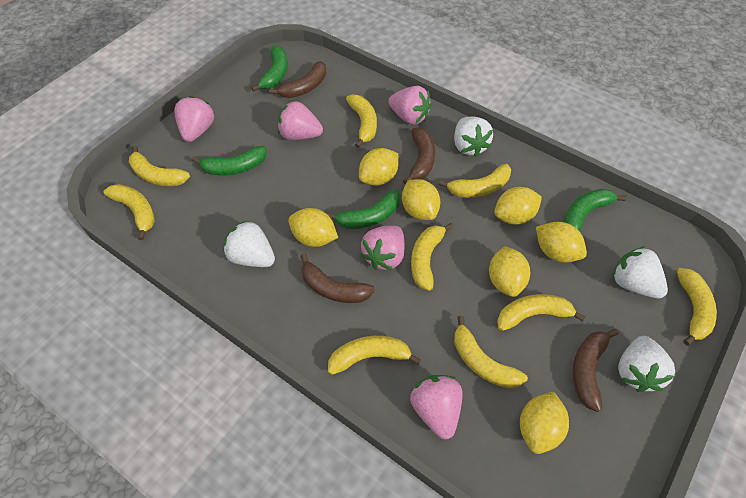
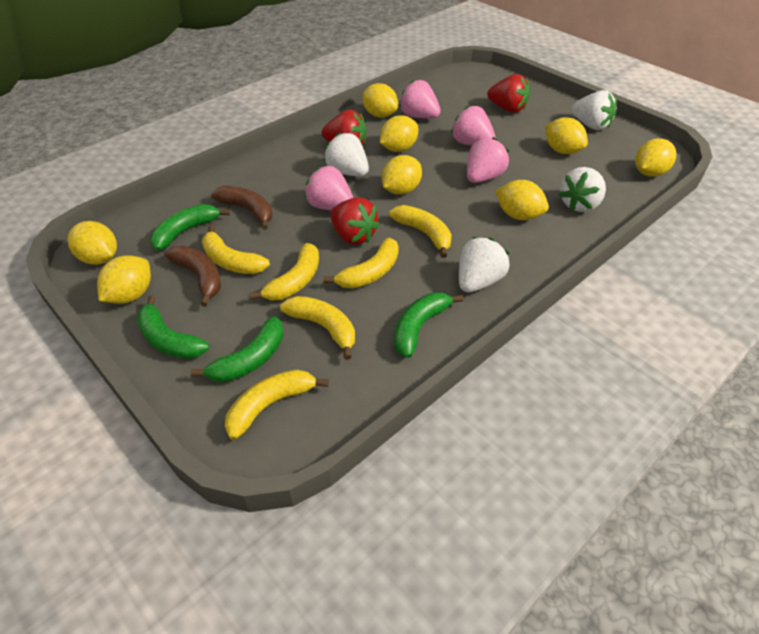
brown banana: [269,61,326,98] [300,253,375,303] [403,128,435,184] [573,329,618,412] = 4 -> [164,246,221,307] [211,186,273,230] = 2
pink strawberry: [174,96,214,142] [278,101,323,140] [360,225,405,270] [388,86,431,125] [410,375,463,439] = 5 -> [304,166,353,210] [399,80,441,119] [451,106,496,146] [467,137,509,183] = 4
red strawberry: none = 0 -> [322,110,367,146] [330,197,380,245] [487,74,530,113] = 3
yellow banana: [103,184,155,240] [129,145,190,186] [328,336,421,375] [346,94,377,148] [411,223,453,291] [439,164,511,198] [454,316,528,389] [497,294,586,331] [676,268,717,346] = 9 -> [202,225,270,274] [225,369,329,440] [250,243,319,301] [280,296,355,360] [324,238,399,289] [389,205,452,258] = 6
yellow lemon: [288,208,338,247] [359,148,399,186] [402,179,440,220] [489,246,530,297] [494,187,542,225] [520,391,569,454] [536,222,587,263] = 7 -> [67,221,117,265] [97,256,151,304] [362,83,398,118] [380,115,418,152] [382,155,422,195] [495,180,549,220] [545,117,588,154] [635,138,676,176] = 8

